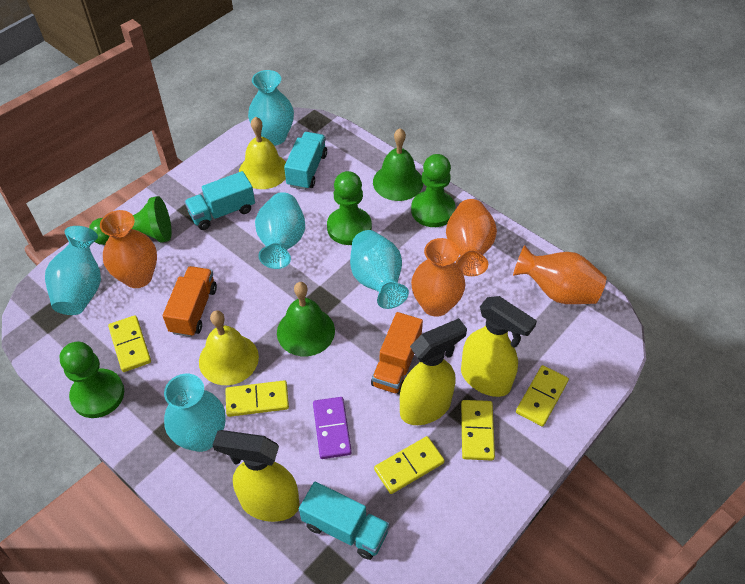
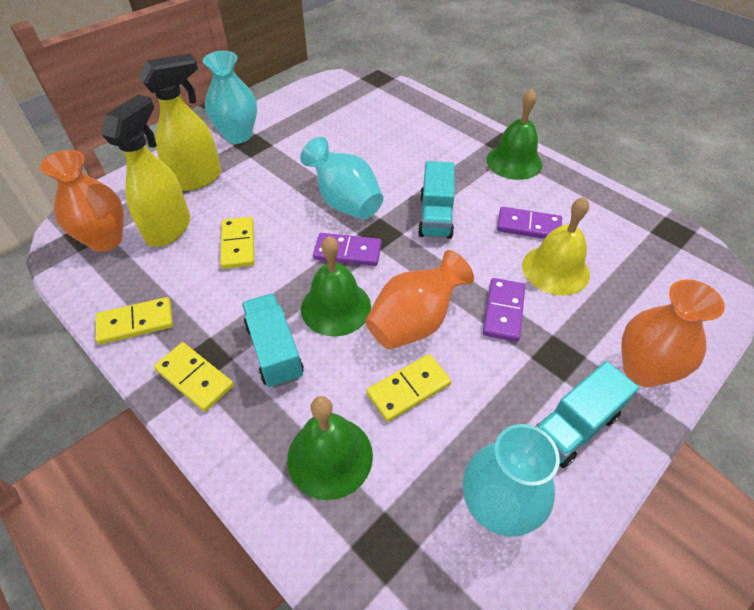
green bell: [277,282,335,356] [373,128,423,201] = 2 -> [287,396,373,500] [301,236,371,337] [486,89,542,180] = 3
green pawn: [59,342,124,418] [89,196,172,245] [327,171,372,245] [411,154,456,227] = 4 -> none = 0
orange truck: [163,266,217,337] [371,312,423,395] = 2 -> none = 0
orange vase: [100,210,157,288] [411,238,465,317] [446,199,497,276] [513,245,607,304] = 4 -> [40,150,124,252] [365,250,474,350] [622,279,725,387] = 3
purple domino: [313,397,352,459] = 1 -> [313,233,382,266] [483,278,525,342] [497,207,562,239] = 3
turquoise vase: [45,226,101,315] [164,374,226,452] [248,70,294,146] [255,192,305,269] [350,230,409,309] = 5 -> [203,51,257,144] [300,137,383,220] [463,424,560,537] = 3
yellow bell: [199,310,259,385] [239,117,286,189] = 2 -> [522,197,590,296] = 1
yellow domino: [108,315,151,372] [225,381,289,417] [374,436,445,494] [461,400,495,460] [516,365,569,426] = 5 -> [95,297,173,344] [154,342,234,412] [220,217,254,269] [366,354,451,422] = 4
yellow spray bottle: [212,430,299,522] [400,318,467,425] [461,296,537,397] = 3 -> [101,95,190,247] [139,54,221,191] = 2

